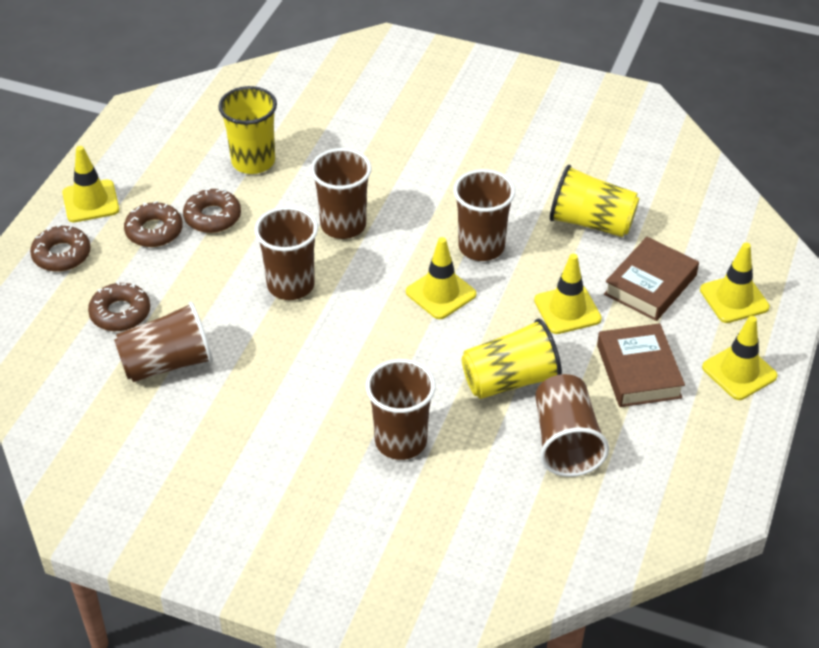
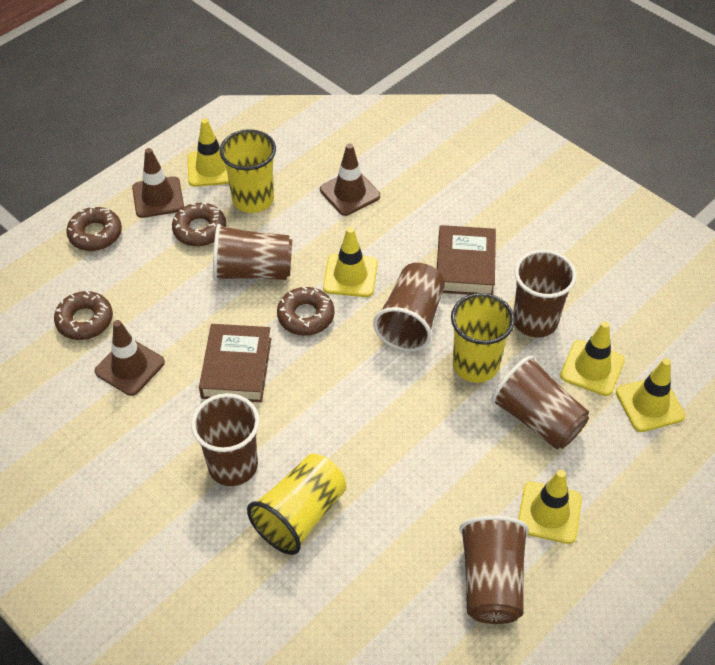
brown traffic cone: none = 0 -> [95,320,165,396] [132,148,184,218] [320,144,380,216] = 3

